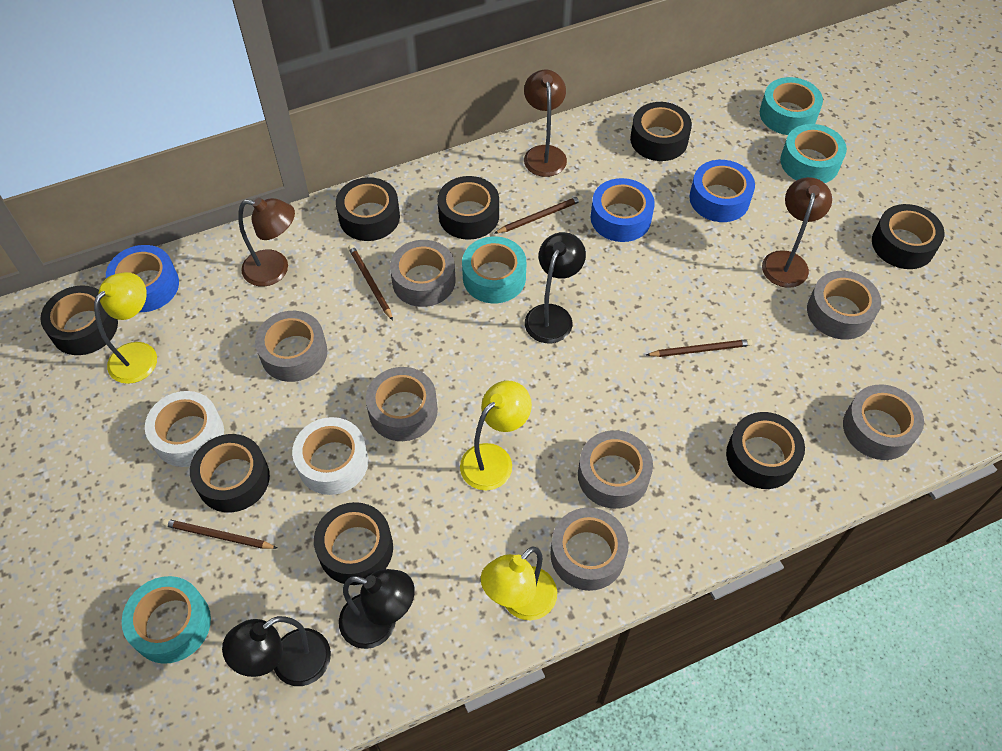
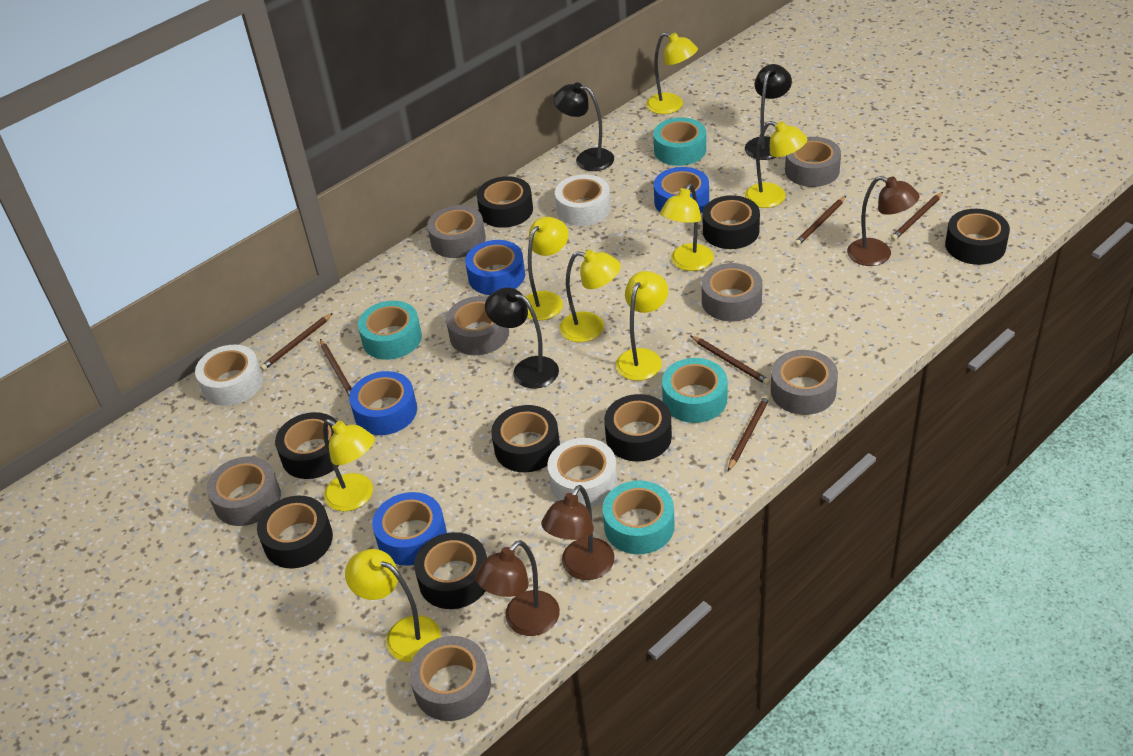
blue tape: [106,245,179,312] [591,178,655,242] [689,160,755,222] = 3 -> [349,371,417,435] [372,492,447,566] [465,240,525,295] [654,167,709,213] = 4
brown pencil: [162,519,277,549] [348,245,393,321] [494,196,583,234] [646,339,752,357] = 4 -> [260,313,333,371] [320,339,352,396] [691,336,770,385] [728,395,770,471] [794,196,846,246] [891,192,943,241] = 6
white tape: [145,391,224,467] [292,417,368,495] = 2 -> [195,345,263,406] [547,438,618,507] [555,174,611,226] = 3
yellow lamp: [94,272,157,384] [460,381,532,491] [481,546,557,620] = 3 -> [323,419,375,511] [345,549,441,662] [526,217,569,320] [560,250,621,342] [616,271,668,381] [646,32,698,114] [660,183,714,271] [745,121,807,208] = 8

